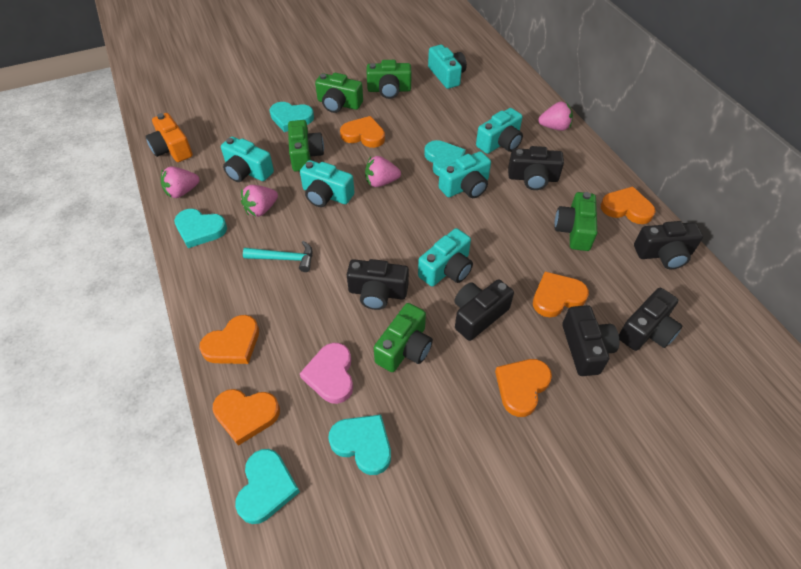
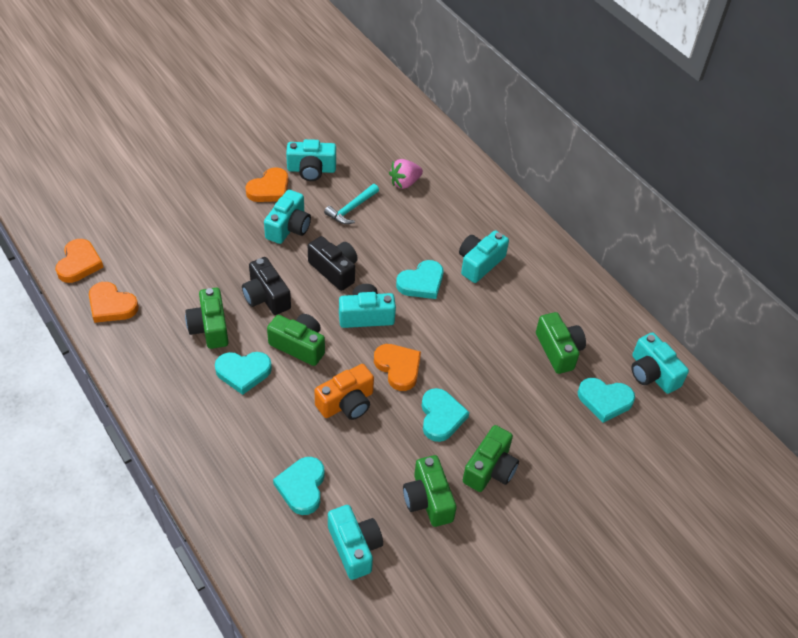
black camera: [347,259,409,310] [454,279,514,341] [508,146,564,190] [562,305,619,376] [619,288,682,351] [634,221,703,269] = 6 -> [242,257,291,315] [308,236,358,291] = 2
orange heart: [199,315,259,364] [212,389,280,446] [340,116,385,148] [495,359,552,417] [533,272,589,317] [601,186,656,224] = 6 -> [55,239,103,283] [89,282,139,323] [245,167,288,202] [374,344,421,391] = 4
pink heart: [300,343,353,404] = 1 -> none = 0
pink strawberry: [161,166,199,198] [241,185,278,217] [365,156,401,187] [538,101,573,131] = 4 -> [389,159,423,189] = 1

